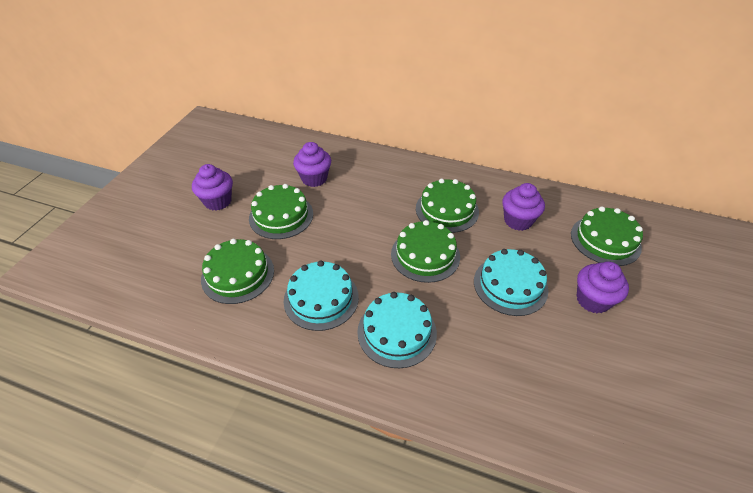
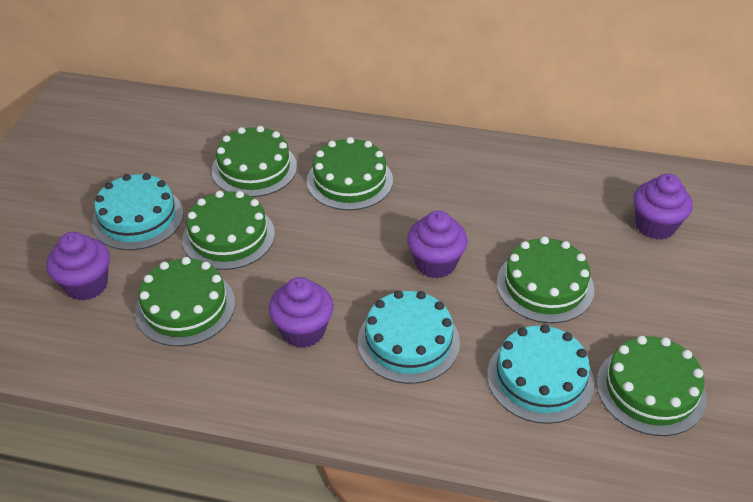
green cake: [201,239,274,304] [249,184,313,239] [391,220,460,283] [416,179,479,233] [571,206,643,266] = 5 -> [135,257,235,346] [182,191,275,270] [212,126,297,197] [307,137,393,210] [497,237,594,323] [597,336,707,436] = 6

